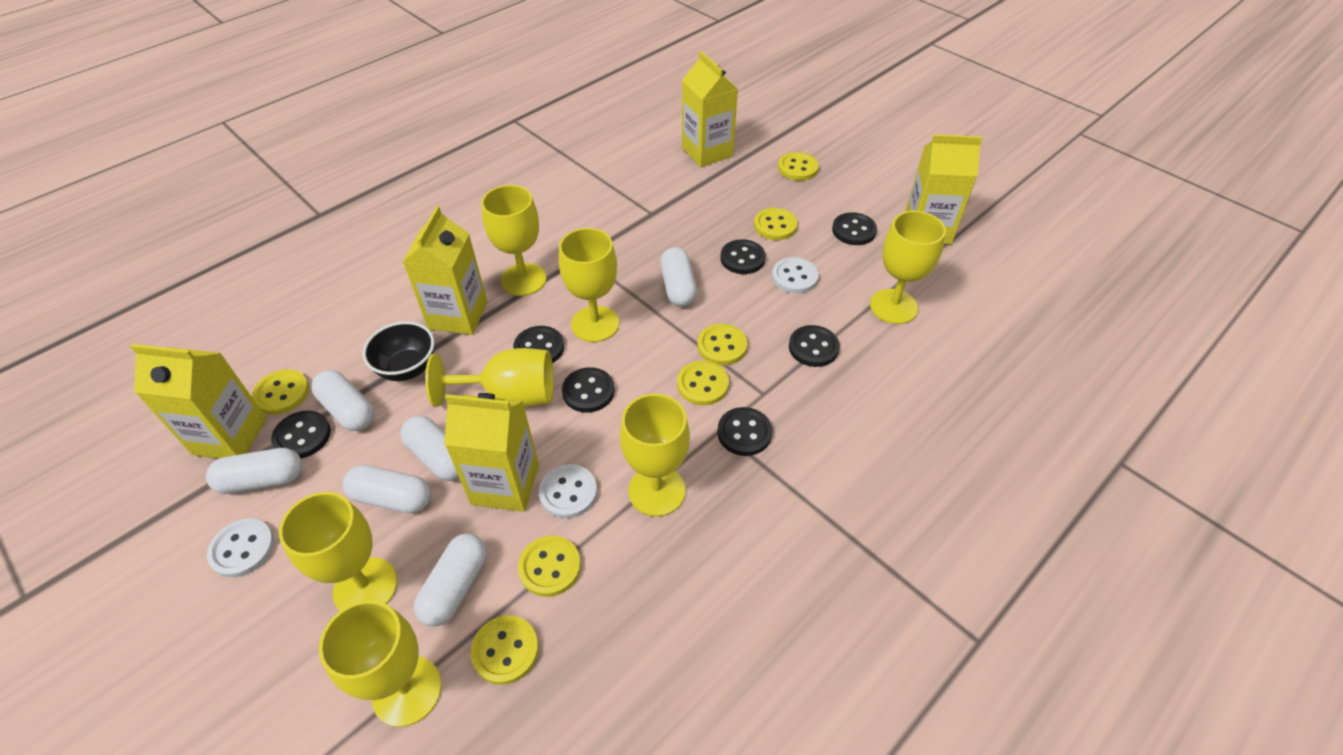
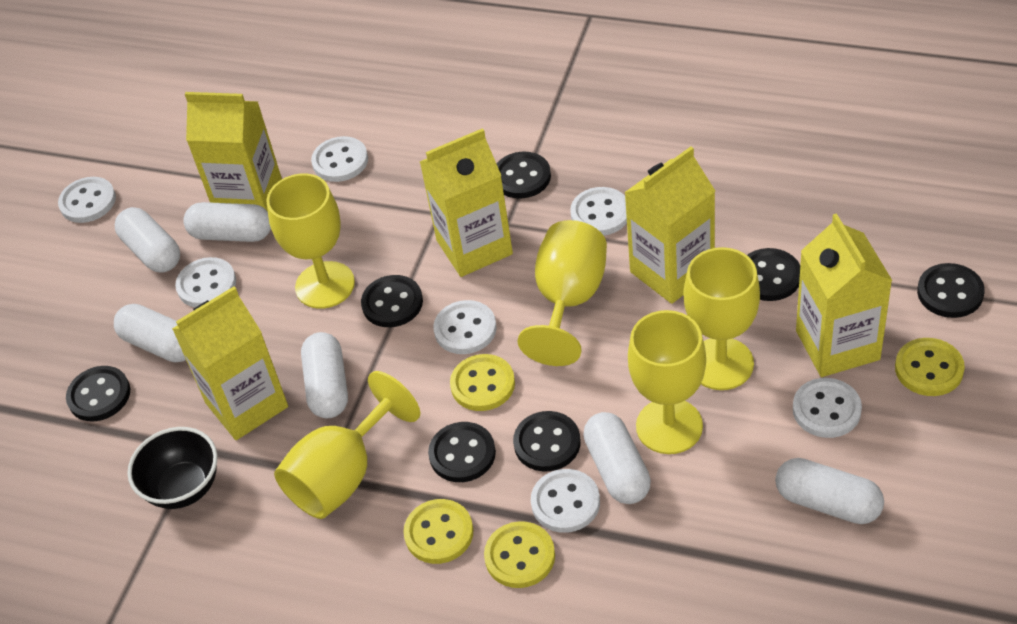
white button: [207,518,274,578] [539,464,597,518] [772,257,819,293] = 3 -> [58,177,116,223] [175,257,236,307] [311,136,368,182] [433,300,497,354] [531,469,600,533] [570,187,627,236] [793,378,862,438] = 7
yellow button: [252,369,309,415] [471,615,539,685] [518,536,581,597] [677,361,729,405] [697,324,747,365] [754,208,798,240] [778,152,819,181] = 7 -> [403,499,474,564] [450,354,515,411] [484,521,555,588] [895,338,965,396] = 4
yellow goblet: [279,492,397,610] [319,600,441,727] [425,348,554,407] [481,185,547,296] [559,228,619,342] [620,394,690,517] [870,211,946,324] = 7 -> [266,173,355,309] [274,371,420,519] [518,220,607,366] [628,310,706,454] [684,247,760,390] = 5

